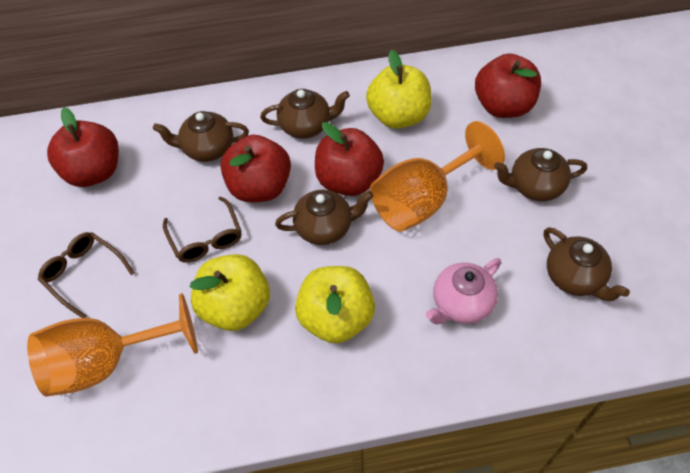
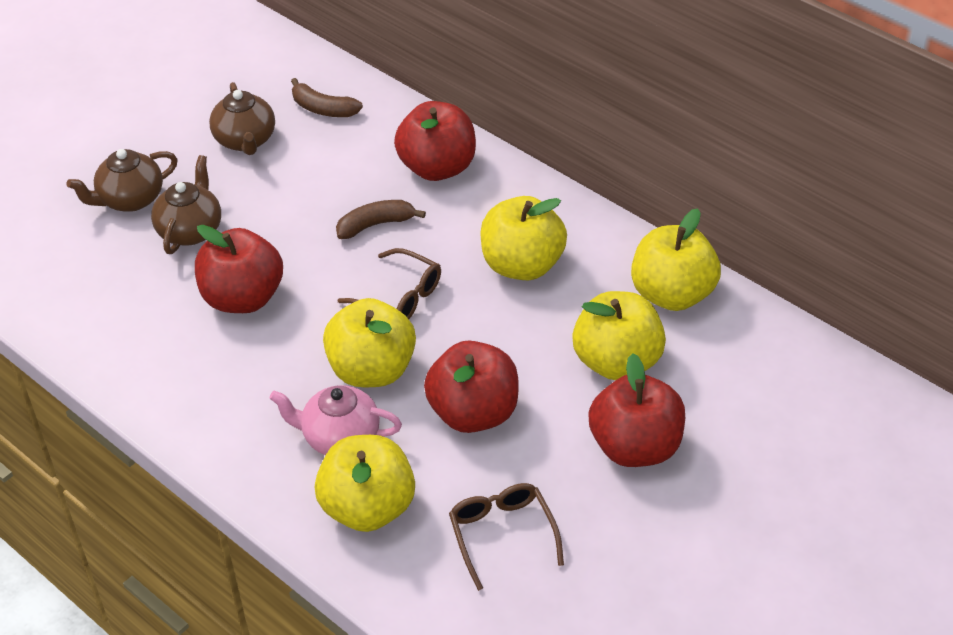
brown banana: none = 0 -> [291,78,363,117] [336,200,426,239] = 2
brown teapot: [153,111,249,162] [260,89,350,139] [275,190,373,245] [494,148,587,201] [544,227,630,301] = 5 -> [66,149,178,212] [151,155,221,254] [209,82,275,155] = 3
orange goblet: [27,293,198,397] [370,121,505,232] = 2 -> none = 0
yellow apple: [190,254,270,331] [295,266,375,343] [366,50,432,129] = 3 -> [315,435,415,532] [323,298,416,387] [480,196,567,280] [572,291,666,380] [631,209,721,311] = 5

